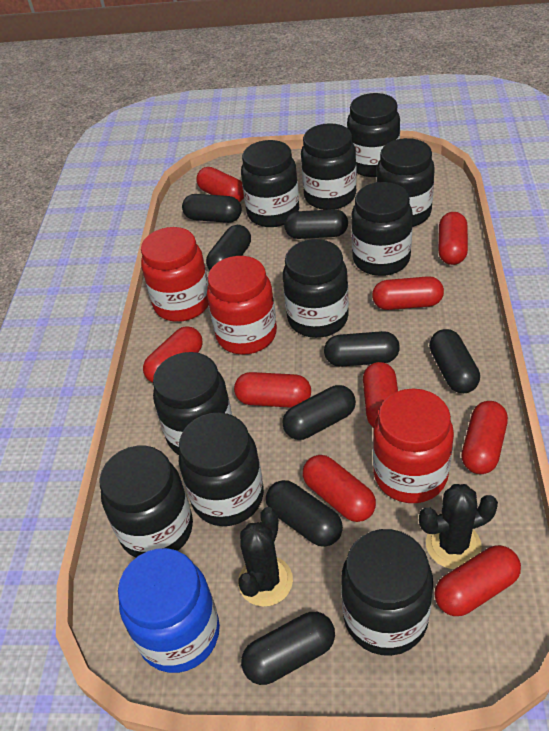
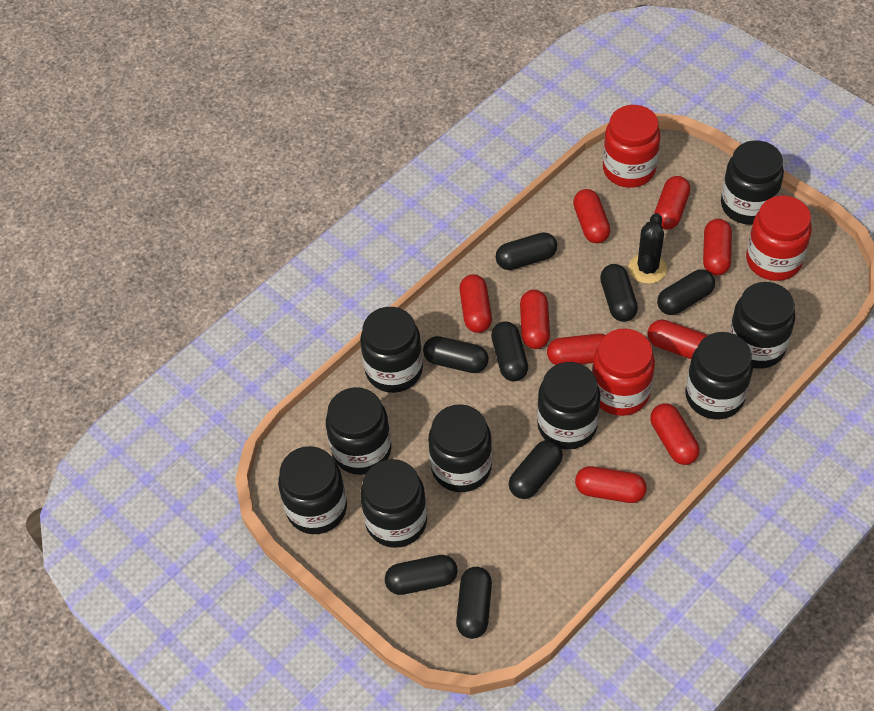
black cactus: [238,507,293,607] [419,484,498,569] = 2 -> [629,213,667,284] = 1
black jar: [99,446,193,558] [153,352,232,455] [179,412,264,526] [241,140,299,227] [283,239,349,338] [301,123,357,210] [341,529,433,656] [347,93,400,177] [351,182,413,276] [376,138,435,227] = 10 -> [278,446,347,534] [326,387,391,475] [360,307,423,393] [360,459,427,548] [428,404,492,492] [537,362,600,450] [685,332,753,419] [721,140,784,225] [729,282,795,369] = 9
blue jar: [118,548,220,673] = 1 -> none = 0

